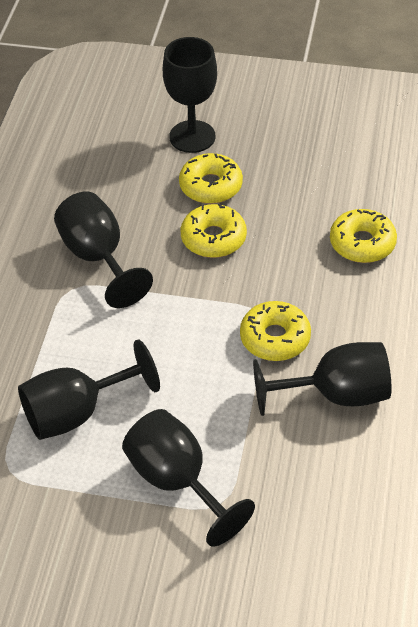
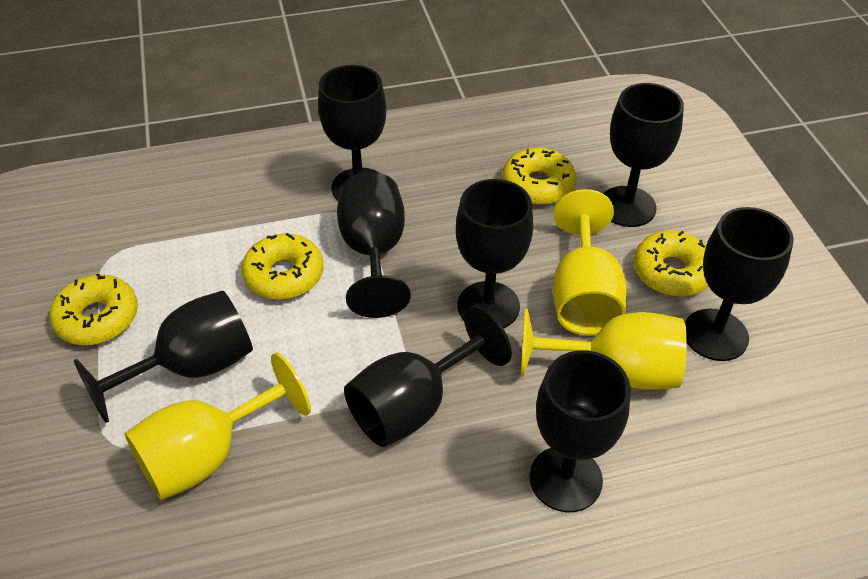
black goblet: [18,339,160,440] [54,191,153,308] [122,409,255,547] [163,37,217,153] [253,342,392,416] = 5 -> [74,290,253,423] [318,65,386,201] [337,172,411,318] [344,306,512,447] [456,179,533,328] [529,350,631,512] [603,83,684,227] [685,207,794,361] = 8
yellow goblet: none = 0 -> [124,352,311,500] [521,309,687,390] [553,189,627,336] = 3

